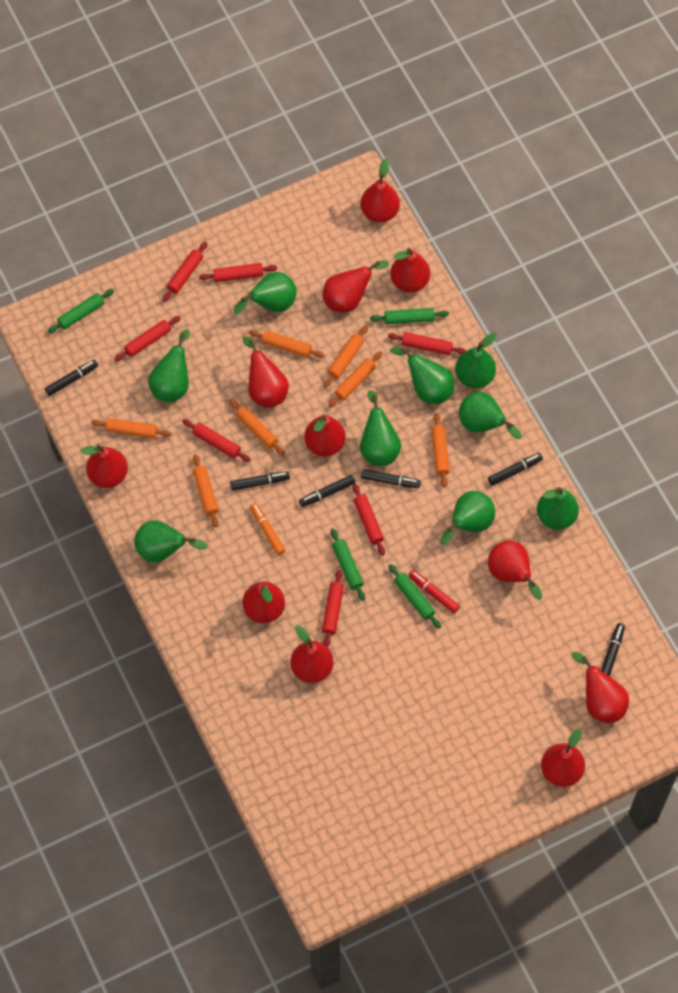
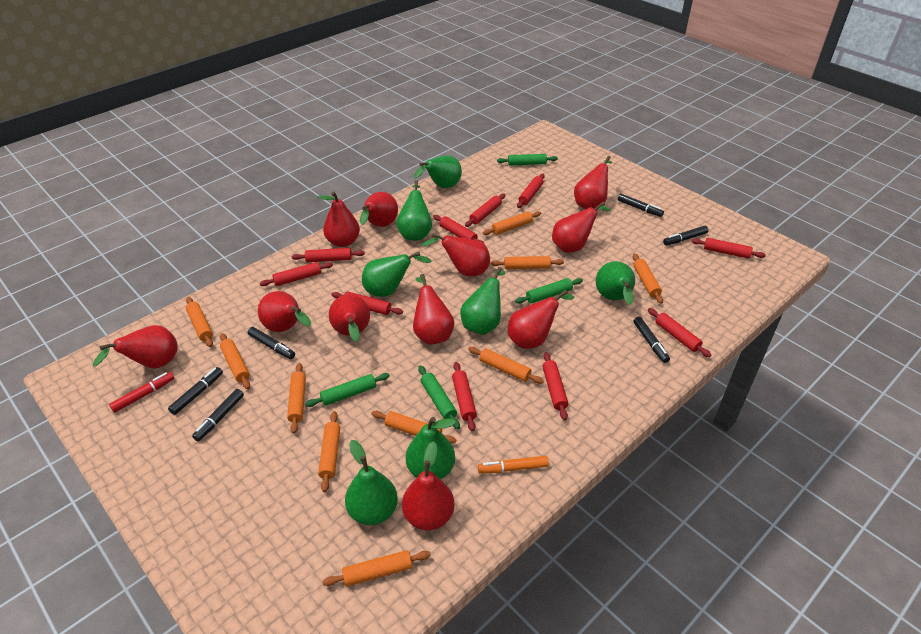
green pear: [134,520,208,562] [148,329,190,402] [234,272,296,314] [360,390,401,466] [390,347,454,404] [440,491,495,545] [455,333,497,389] [459,392,522,439] [537,487,579,530] = 9 -> [345,440,398,525] [362,252,432,297] [396,180,432,241] [406,417,456,479] [414,155,462,188] [460,267,505,335] [596,261,635,305] = 7
orange rolling pin: [92,418,172,439] [193,454,219,527] [229,400,285,455] [249,330,324,358] [324,325,368,387] [328,351,382,407] [431,413,450,488] = 7 -> [186,297,213,347] [220,333,250,389] [287,363,306,433] [318,411,340,492] [323,550,431,586] [371,411,456,444] [468,347,544,384] [483,211,541,235] [491,256,564,269] [633,253,663,304] = 10
red rolling pin: [115,316,180,361] [162,242,207,302] [182,419,251,462] [199,263,277,282] [322,569,344,647] [353,484,385,556] [388,332,466,355] = 7 -> [260,262,333,286] [292,248,365,262] [331,291,403,315] [433,215,484,243] [452,362,477,431] [465,193,506,227] [517,174,545,208] [543,352,568,420] [648,308,712,357] [691,238,766,259] = 10

